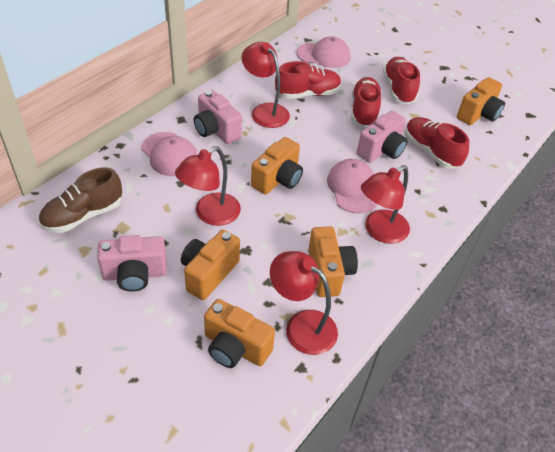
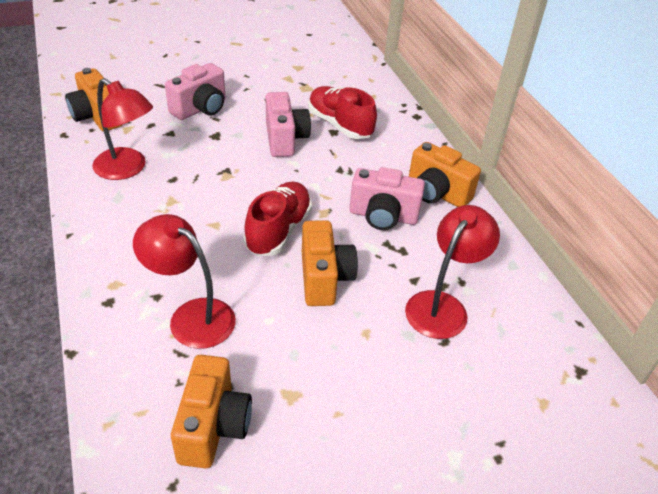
brown shoe: [39,167,122,233] = 1 -> none = 0
orange camera: [181,230,240,300] [204,299,275,368] [251,137,303,195] [308,226,358,297] [457,77,505,125] = 5 -> [65,68,123,132] [171,355,252,468] [302,220,358,306] [409,142,481,207] = 4
pink cap: [141,132,198,176] [297,37,351,68] [327,159,377,214] = 3 -> none = 0
red lamp: [175,146,241,226] [242,42,290,128] [270,251,338,355] [361,165,410,244] = 4 -> [92,78,153,180] [133,214,236,349] [405,205,500,339] = 3
red shoe: [275,61,341,99] [351,77,382,127] [383,57,420,104] [405,117,469,168] = 4 -> [244,182,312,256] [308,86,377,139] = 2

